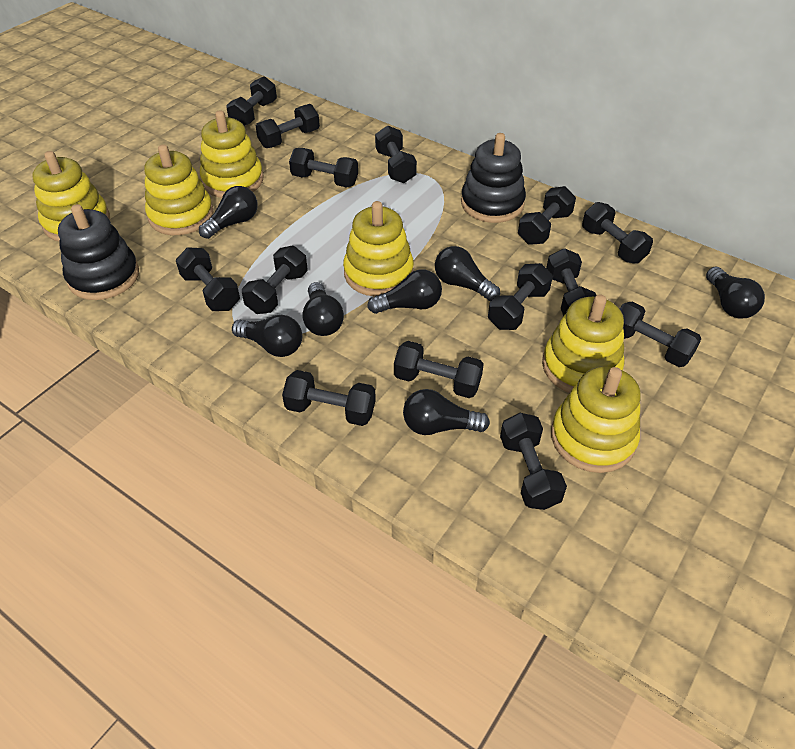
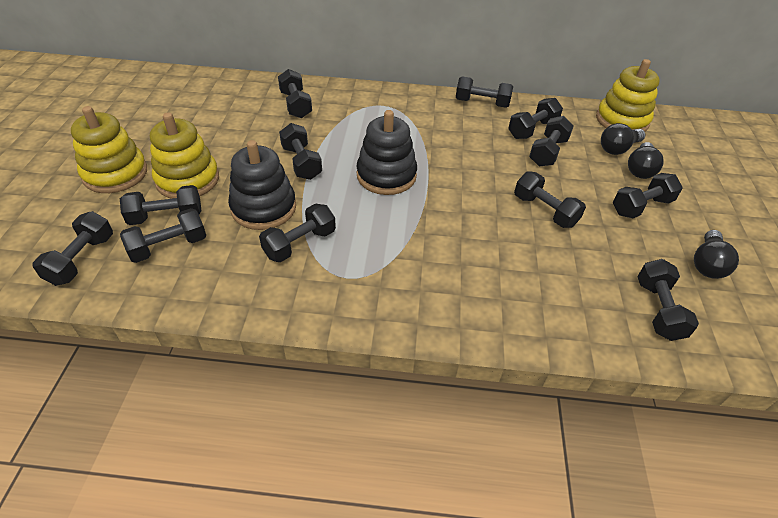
black dumbbell: [176,247,240,311] [226,77,277,126] [242,246,308,314] [256,104,320,148] [282,370,376,426] [289,148,358,187] [375,125,417,183] [394,341,484,398] [488,263,553,330] [500,413,567,510] [518,186,576,245] [546,248,596,316] [582,202,653,264] [620,302,702,367] = 14 -> [33,211,113,286] [120,185,202,225] [120,208,206,263] [259,203,336,262] [278,69,312,118] [279,123,322,180] [456,76,513,108] [508,98,563,139] [514,171,586,228] [529,116,574,167] [613,173,683,218] [637,259,699,341] = 12
black light bulb: [199,186,258,239] [232,315,302,357] [302,282,344,336] [367,269,442,314] [403,389,490,435] [435,246,500,301] [706,267,765,319] = 7 -> [601,123,645,155] [628,142,664,179] [694,230,739,279] = 3
yellow stacking toy: [32,151,110,242] [144,144,214,235] [200,110,264,198] [343,201,414,297] [542,294,625,393] [551,366,640,473] = 6 -> [71,106,147,193] [150,112,219,199] [596,59,660,132] = 3

